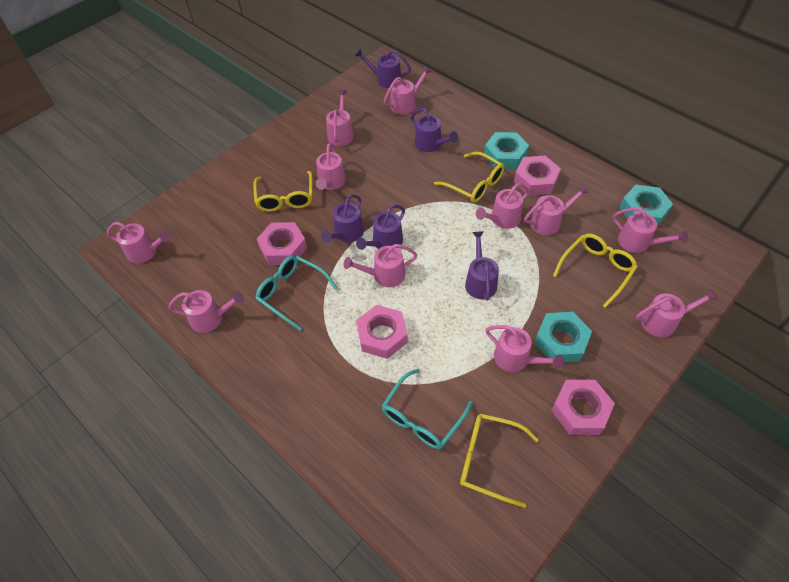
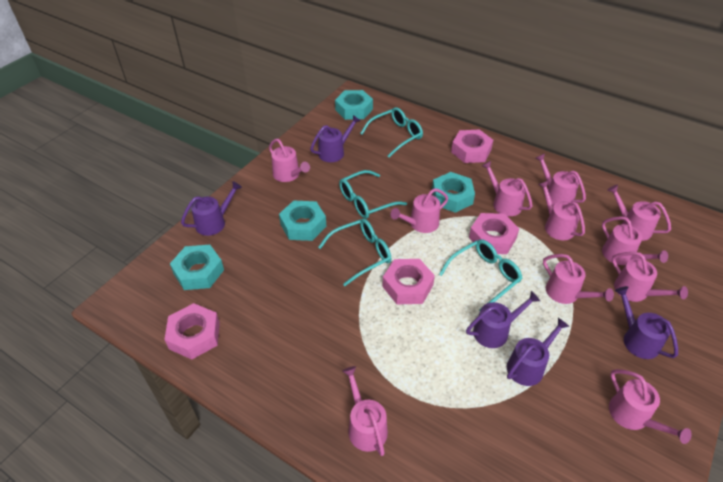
turquoise glasses: [256,255,338,330] [382,368,473,449] = 2 -> [318,219,391,286] [339,170,407,219] [360,107,423,158] [439,240,523,311] = 4
turquoise nut: [484,132,529,169] [534,312,592,362] [619,185,673,226] = 3 -> [170,245,224,290] [279,200,326,241] [335,90,373,120] [432,172,475,213] = 4
yellow glasses: [253,171,313,212] [434,152,504,203] [460,413,539,508] [553,234,638,308] = 4 -> none = 0

